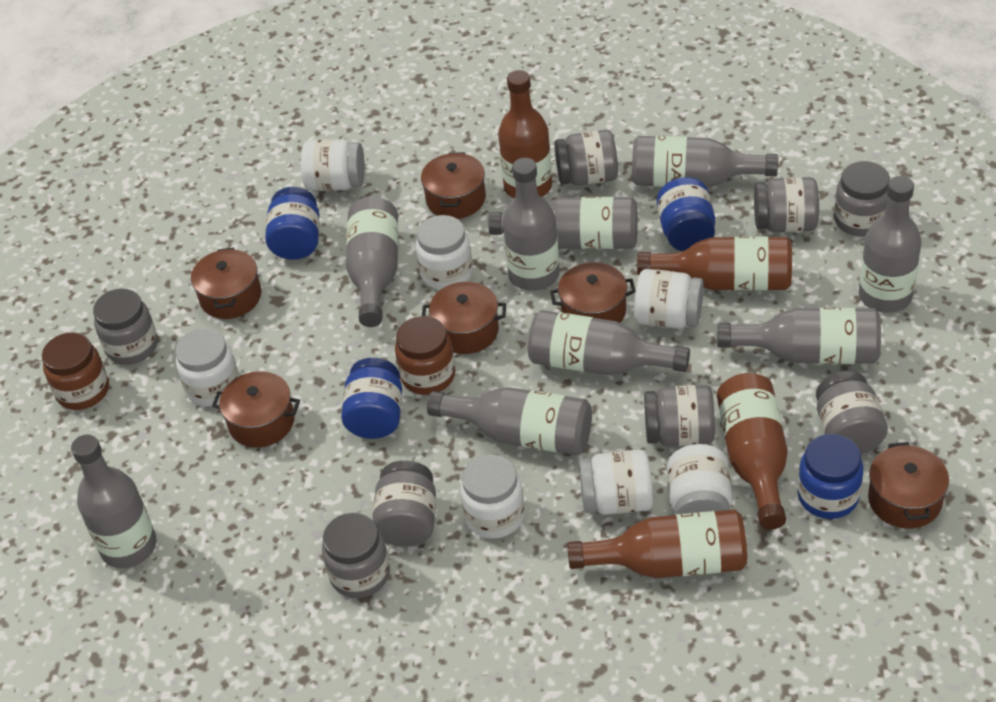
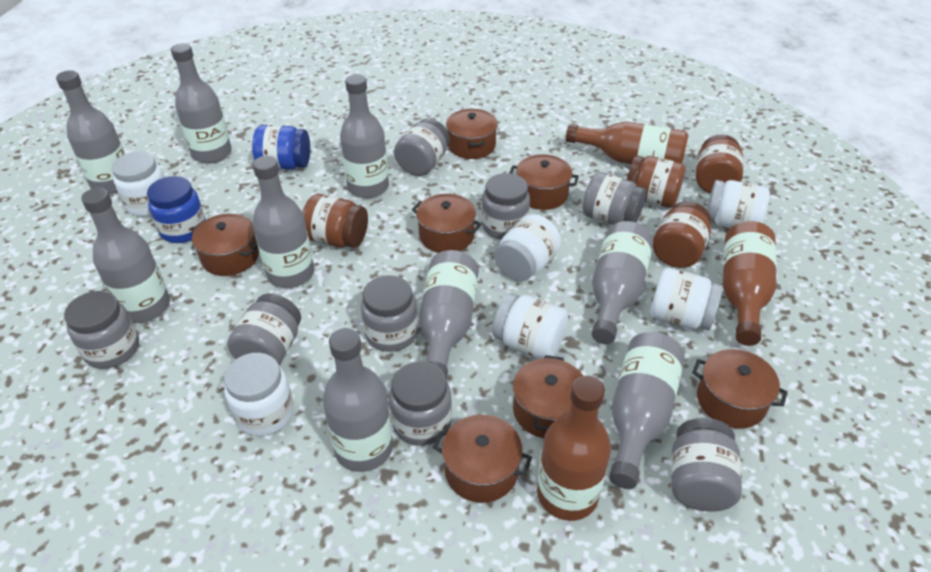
blue jar: [265,187,320,260] [341,358,402,439] [657,177,715,251] [798,434,863,519] = 4 -> [147,176,206,243] [252,125,310,170] = 2
brown bottle: [498,70,552,198] [567,509,747,578] [637,237,792,290] [717,373,788,530] = 4 -> [537,376,611,521] [566,122,689,164] [723,221,777,346] = 3
brown jar: [42,332,109,410] [395,316,456,395] = 2 -> [302,194,368,248] [627,156,686,208] [653,201,711,268] [696,134,743,194] = 4
brown pot: [191,248,261,319] [212,371,300,448] [421,152,486,219] [422,282,506,354] [550,262,636,323] [868,442,949,529] = 6 -> [192,214,259,276] [412,194,482,253] [433,415,532,503] [446,109,498,159] [510,154,579,210] [513,355,583,438] [692,349,787,428] = 7
white jar: [176,328,239,406] [301,139,365,191] [416,215,473,290] [460,455,525,539] [579,450,653,515] [634,269,704,329] [667,444,732,515] = 7 -> [112,152,165,216] [224,353,294,436] [493,293,568,359] [495,214,561,281] [650,268,723,330] [707,180,770,228] = 6

